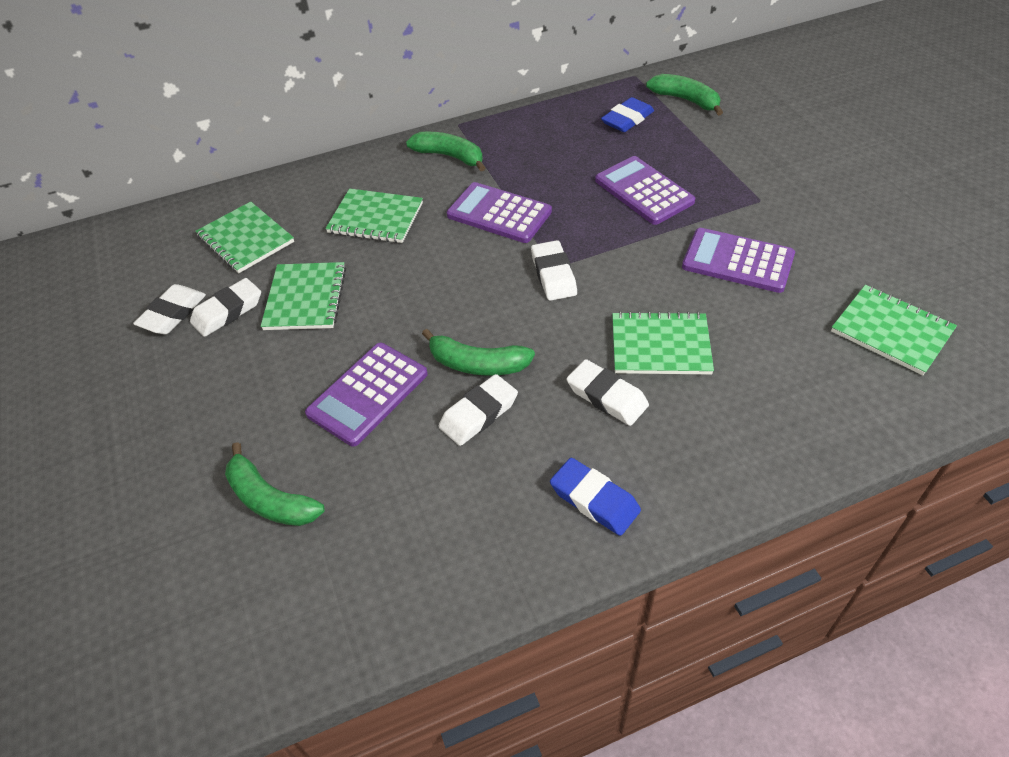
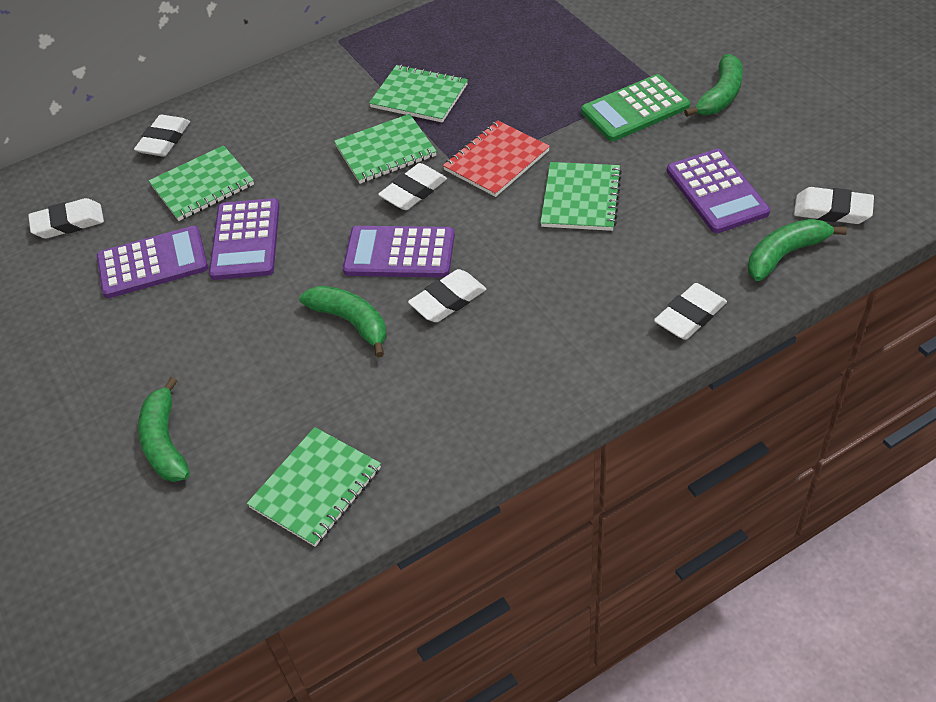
blue eraser: [550,458,641,536] [601,97,654,132] = 2 -> none = 0
green calculator: none = 0 -> [581,74,690,141] = 1
red notebook: none = 0 -> [443,120,550,197] = 1
white eraser: [133,284,206,334] [190,278,261,337] [439,374,518,446] [531,240,577,301] [567,359,649,426] = 5 -> [28,198,104,239] [134,115,190,157] [378,163,447,210] [408,269,486,322] [654,283,727,340] [794,187,874,224] = 6

